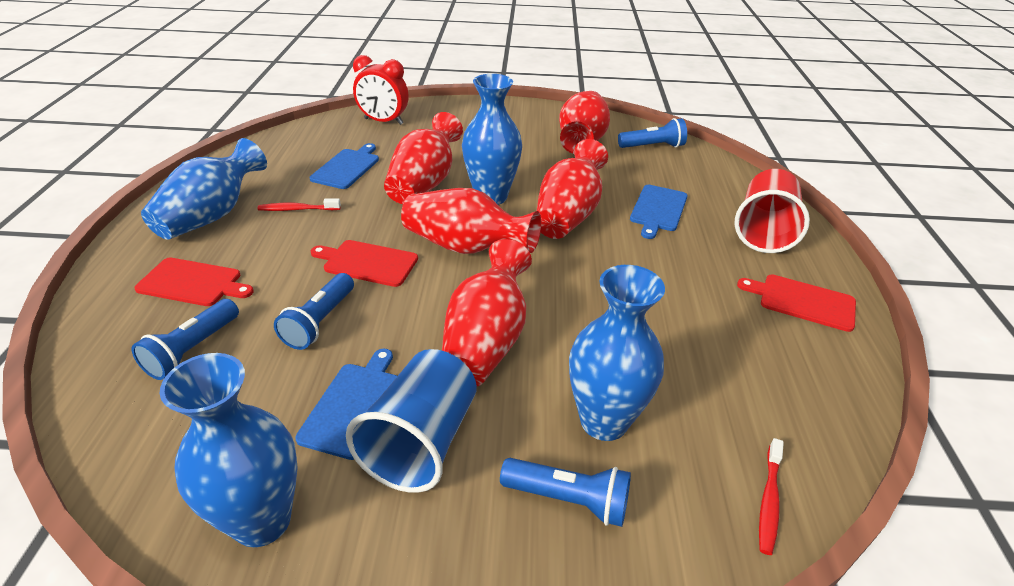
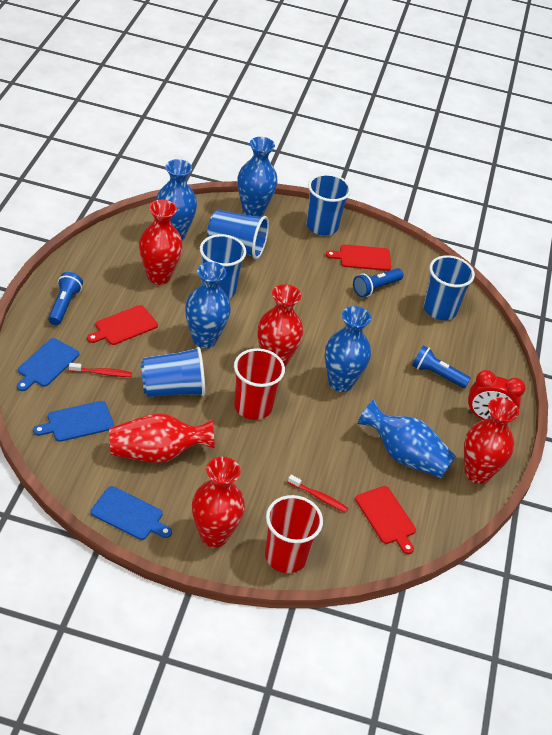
blue cup: [346,349,477,493] = 1 -> [140,346,205,397] [200,234,246,299] [207,210,269,259] [306,174,351,236] [423,255,475,320] = 5
blue flashlight: [131,299,239,380] [274,273,354,350] [500,458,631,527] [618,118,687,148] = 4 -> [48,272,83,325] [353,268,403,297] [412,345,471,388] = 3
blue vase: [141,138,267,240] [160,353,298,547] [462,74,522,205] [569,265,665,441] = 4 -> [155,159,197,240] [185,262,231,348] [237,137,278,217] [325,306,371,392] [357,400,456,478] = 5
red cup: [735,169,810,253] = 1 -> [234,348,285,420] [265,495,323,573] = 2

